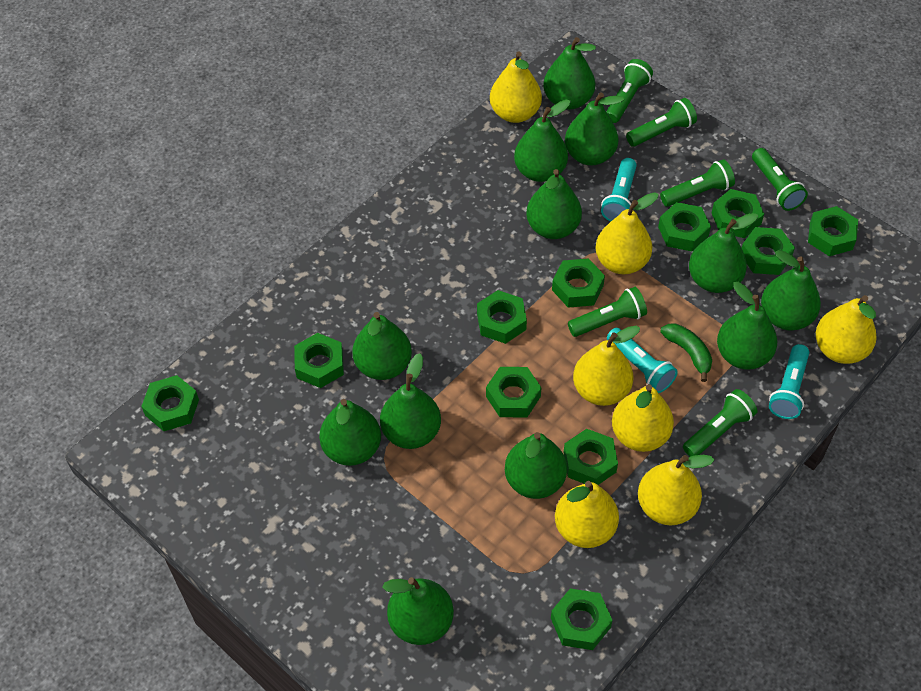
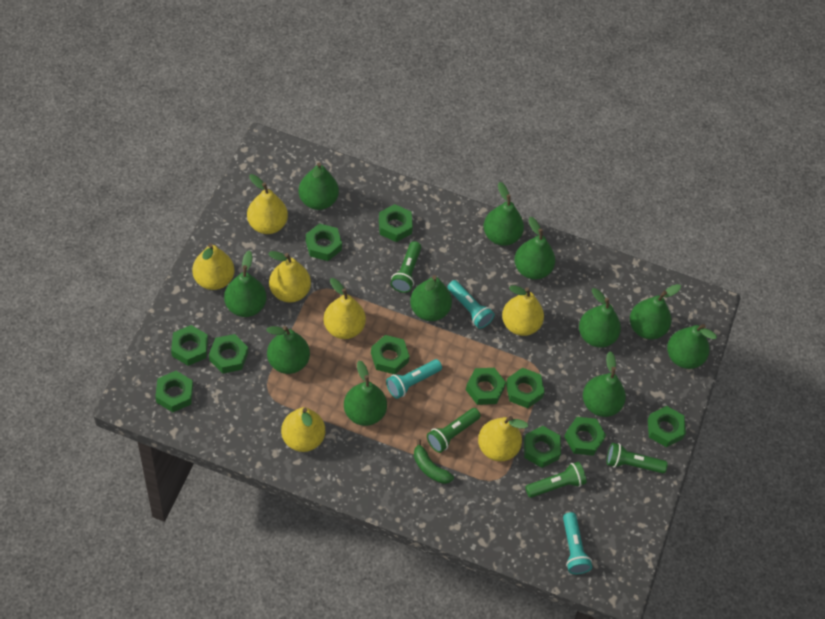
green flashlight: [568,287,647,337] [606,59,653,123] [626,98,697,147] [660,159,735,207] [683,389,758,457] [752,148,808,211] = 6 -> [391,241,421,293] [427,408,481,453] [525,462,587,498] [607,443,668,474] = 4
green pear: [319,399,381,466] [352,312,412,380] [380,353,441,449] [382,577,454,645] [505,432,567,499] [514,100,570,182] [526,169,582,239] [543,37,596,110] [565,92,624,166] [689,213,758,293] [717,282,777,370] [761,250,821,331] = 12 -> [224,251,267,317] [266,326,310,374] [299,162,339,210] [344,361,387,426] [410,275,452,321] [484,182,524,246] [514,217,555,280] [579,288,621,348] [583,351,626,417] [630,284,681,339] [667,324,717,369] = 11

